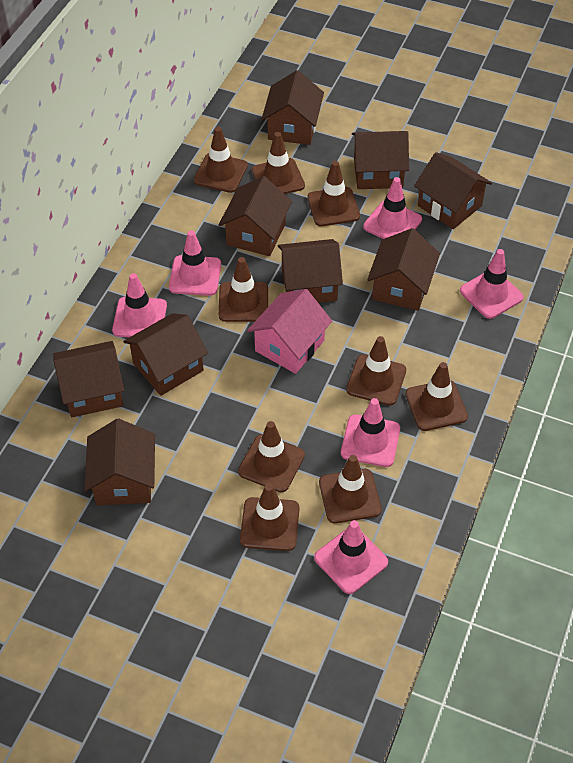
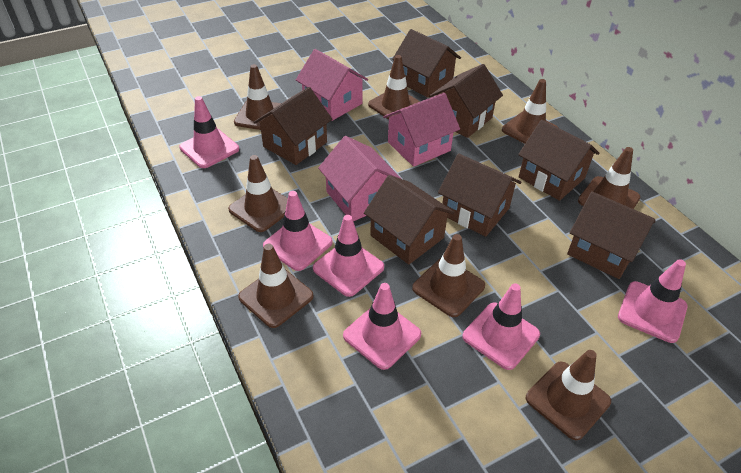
brown house: [53,341,124,417] [84,419,155,505] [123,313,208,396] [219,176,292,256] [262,70,324,145] [278,239,343,303] [352,131,409,189] [367,228,440,311] [414,152,492,229] = 9 -> [254,87,332,165] [364,175,455,265] [392,29,461,98] [429,64,503,138] [438,153,521,237] [518,120,600,201] [567,192,656,279] = 7
brown traffic cone: [194,127,248,193] [219,257,268,322] [238,421,305,492] [240,484,299,551] [252,132,305,194] [307,161,360,226] [319,455,382,523] [346,336,406,406] [405,362,468,431] = 9 -> [228,155,288,232] [234,64,281,130] [238,244,314,328] [368,55,420,120] [412,234,485,317] [502,79,558,144] [526,350,611,440] [578,147,640,209] = 8
pink house: [247,289,332,374] = 1 -> [296,49,368,121] [318,136,401,221] [383,93,460,167] = 3

